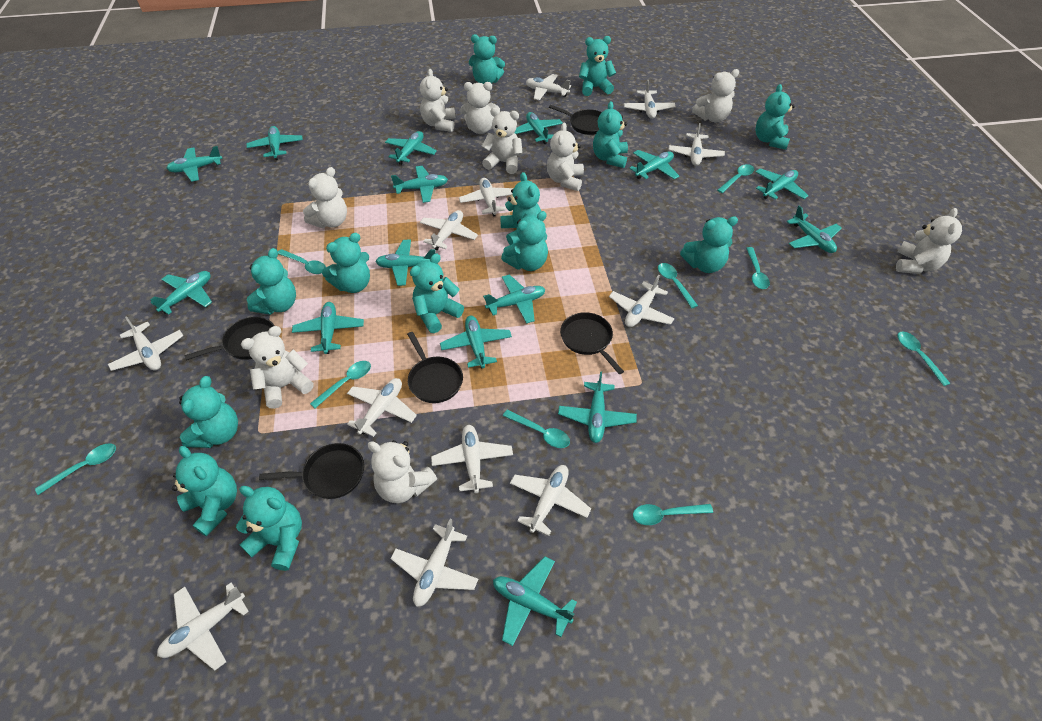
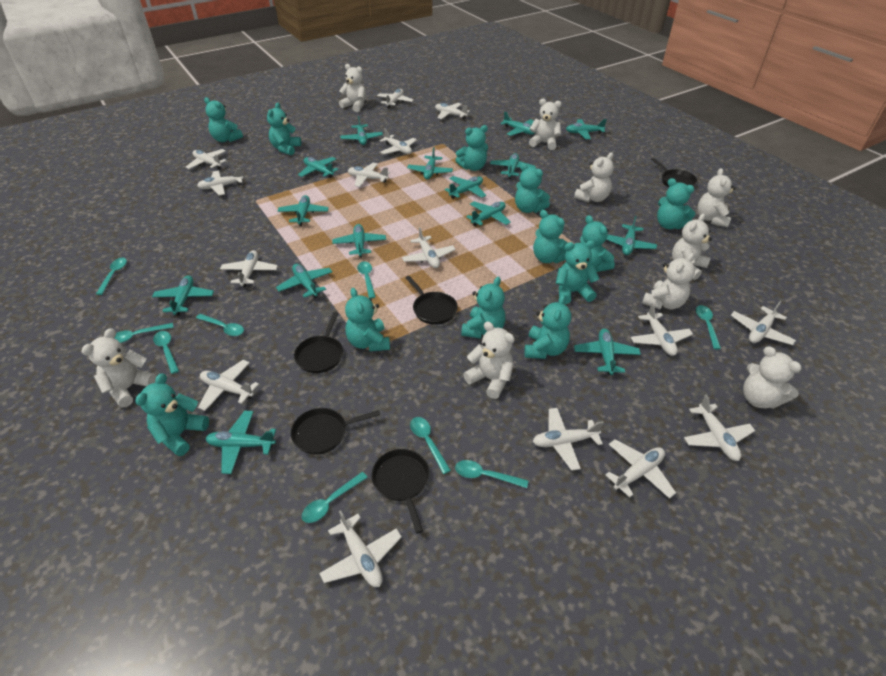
turquoise teddy bear: [172,446,237,536] [179,376,238,448] [236,486,302,571] [246,248,296,315] [322,233,370,293] [410,253,464,333] [469,34,505,84] [500,172,541,245] [501,211,548,271] [579,36,616,96] [593,101,628,168] [680,216,738,273] [755,84,795,150] = 13 -> [135,373,209,456] [204,97,243,142] [267,103,301,155] [345,288,390,351] [455,125,488,171] [461,277,505,339] [515,163,550,213] [524,295,571,359] [533,210,568,263] [556,240,599,304] [580,215,615,272] [657,178,695,229] = 12
white plane: [108,316,183,371] [157,582,249,670] [347,378,417,437] [390,519,478,607] [420,210,478,250] [431,425,513,493] [459,178,514,217] [510,465,591,536] [526,74,571,101] [609,275,674,327] [624,80,676,119] [669,123,725,166] = 12 -> [186,149,227,169] [197,168,243,196] [198,360,259,411] [220,250,278,288] [319,510,402,587] [348,163,390,187] [377,89,414,108] [379,128,417,154] [402,227,456,268] [435,103,470,119] [532,408,604,471] [605,439,676,499] [630,303,693,356] [684,395,755,461] [731,301,796,345] = 15

